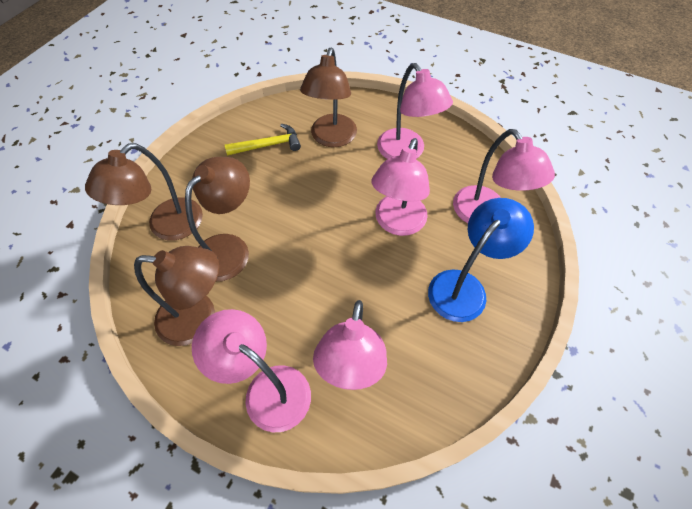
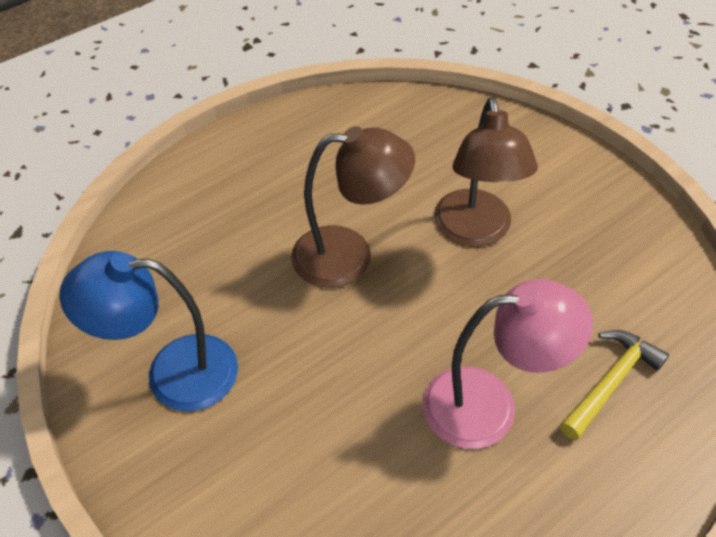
brown lamp: [85,143,203,240] [134,246,219,346] [185,157,250,281] [300,48,357,147] = 4 -> [291,126,415,288] [434,97,538,247] = 2
pink lamp: [192,309,311,432] [313,300,387,390] [371,138,430,236] [377,63,453,159] [453,129,555,223] = 5 -> [423,279,593,449] = 1

